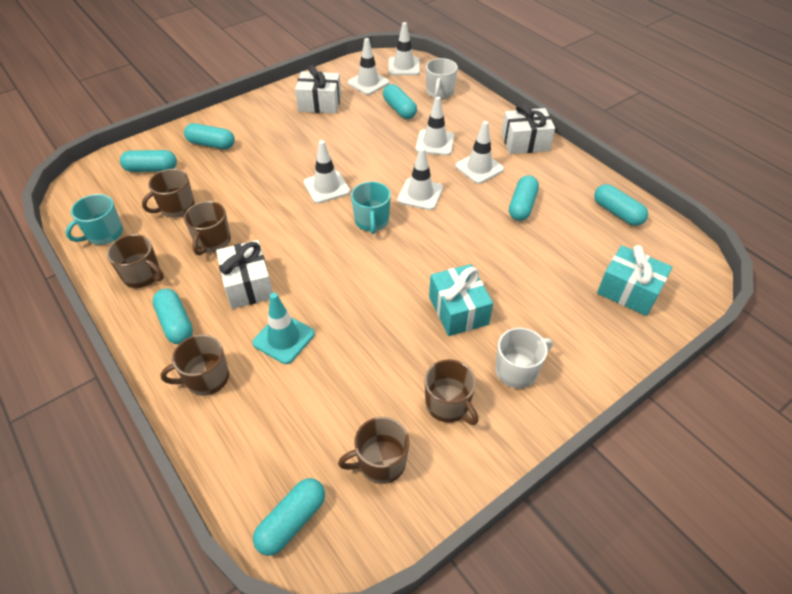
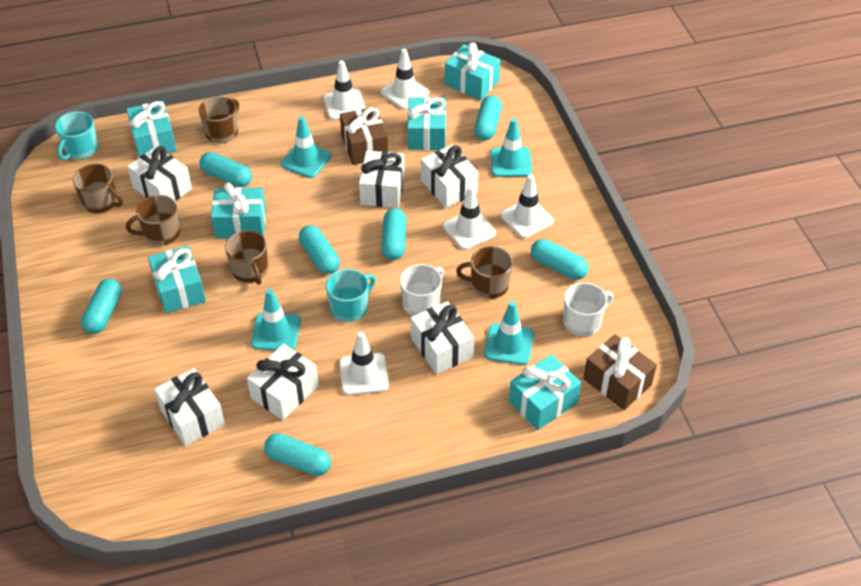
brown gift: none = 0 -> [340,107,388,165] [583,334,657,410] = 2
brown mug: [107,234,164,288] [142,169,195,218] [161,334,229,396] [184,201,231,255] [338,417,409,484] [425,359,478,425] = 6 -> [73,164,123,213] [126,195,180,246] [199,96,239,143] [225,231,268,285] [456,246,513,299] = 5
turquoise gift: [429,264,493,336] [597,245,672,316] = 2 -> [126,101,177,157] [148,246,206,313] [211,182,266,239] [408,97,446,150] [445,42,500,100] [509,354,581,430] = 6
turquoise traffic cone: [252,293,315,364] = 1 -> [251,289,301,350] [281,116,331,178] [484,301,534,365] [490,118,532,177] = 4
white gift: [216,240,273,309] [295,65,341,114] [501,103,555,154] = 3 -> [127,146,192,201] [154,368,225,446] [247,344,319,420] [359,150,405,208] [411,301,474,374] [421,145,479,208] = 6
white traffic cone: [304,140,350,203] [348,38,389,95] [388,22,420,75] [397,147,443,210] [415,96,455,156] [455,121,504,184] = 6 -> [323,61,366,120] [339,332,389,395] [381,49,430,109] [443,186,496,250] [500,174,554,238] = 5

